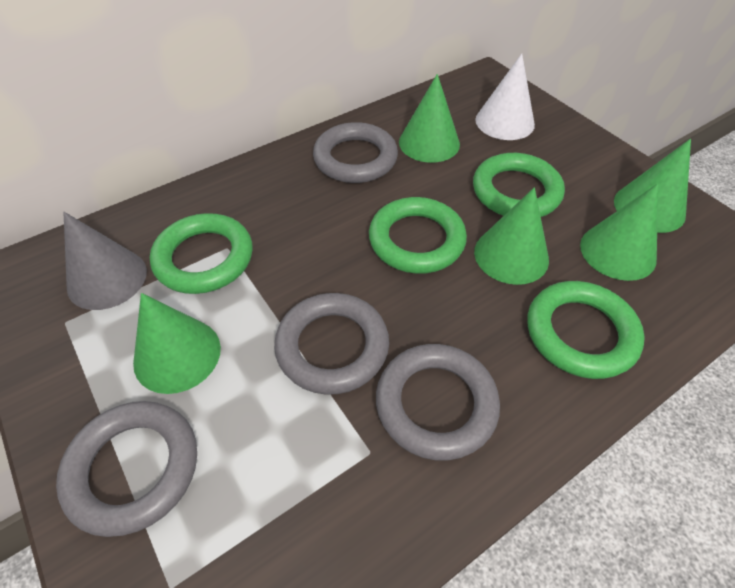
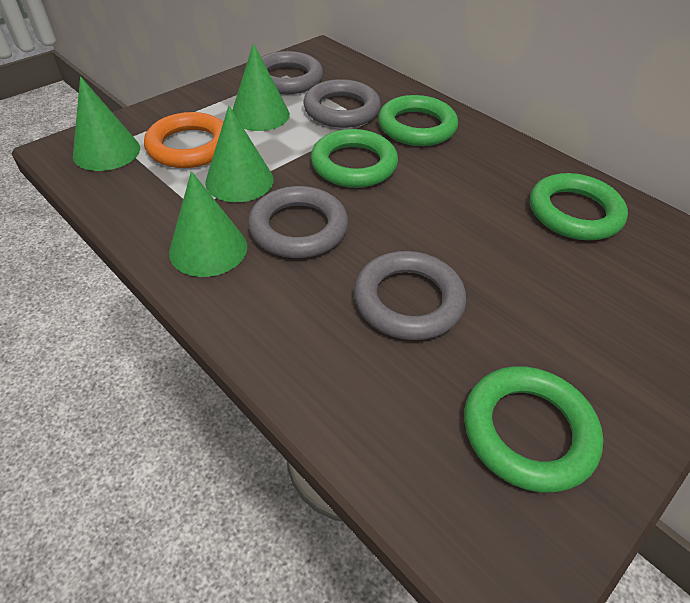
green cone: [133,293,221,394] [399,74,460,163] [474,187,549,285] [580,184,658,281] [614,139,691,233] = 5 -> [73,77,140,171] [169,171,247,277] [205,106,274,202] [232,43,290,131] = 4
grey cone: [63,212,147,310] = 1 -> none = 0
orange ring: none = 0 -> [144,112,223,168] = 1
white cone: [475,53,535,140] = 1 -> none = 0

